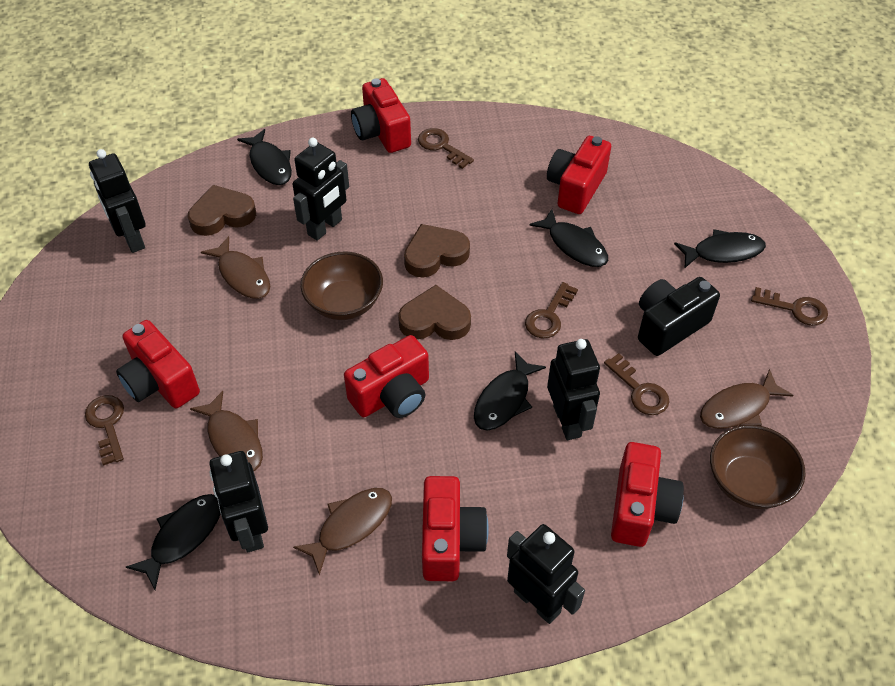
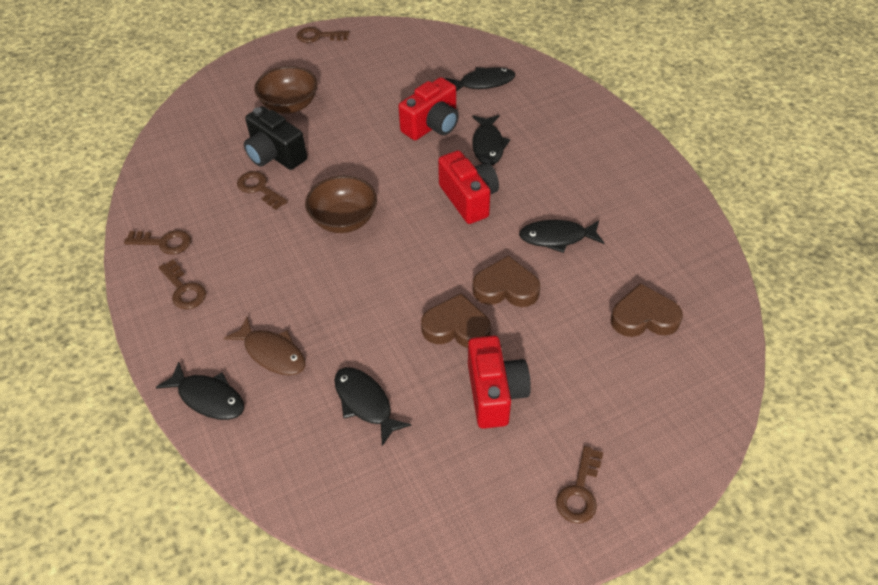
black robot: [89,149,146,253] [209,451,268,552] [292,138,349,241] [507,524,585,624] [547,339,600,440] = 5 -> none = 0
brown fish: [190,391,263,471] [201,236,270,299] [293,488,392,575] [700,369,793,429] = 4 -> [224,317,305,375] = 1
red camera: [116,320,200,408] [344,335,429,418] [351,78,411,153] [422,476,489,581] [547,136,611,214] [611,442,684,547] = 6 -> [398,77,459,140] [438,150,499,224] [468,336,531,429] = 3

